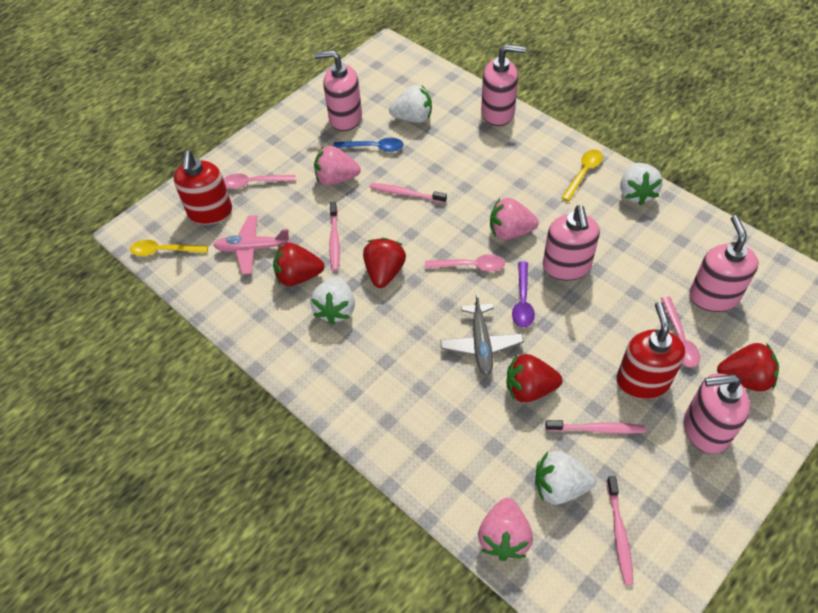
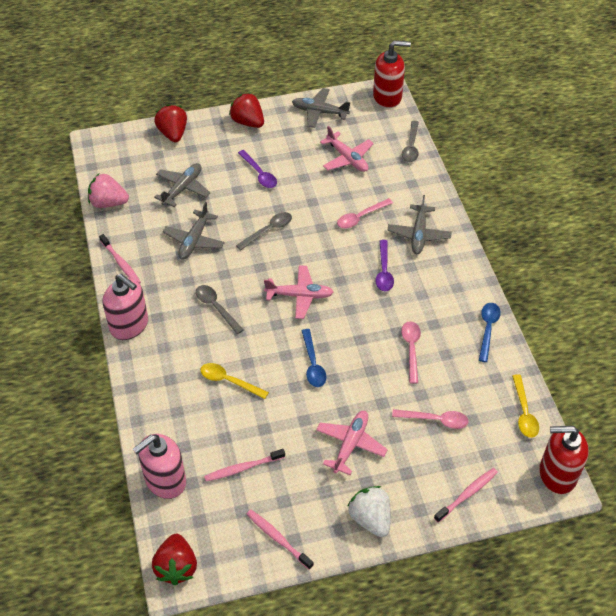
blue spoon: [333,138,404,152] = 1 -> [301,329,327,387] [479,303,501,362] = 2
grey plane: [440,293,524,376] = 1 -> [154,163,210,207] [163,202,225,260] [292,88,350,128] [387,195,452,254] = 4
grey spoon: none = 0 -> [196,285,244,334] [236,212,292,250] [402,121,419,162] = 3
pink plane: [213,215,291,274] = 1 -> [264,265,334,319] [316,411,388,475] [320,126,374,172] = 3
pink soap dispenser: [314,50,362,131] [481,45,526,126] [543,205,600,281] [684,373,750,454] [689,215,759,312] = 5 -> [103,274,148,340] [133,434,186,499] = 2
pink strawberry: [314,146,361,185] [478,498,533,561] [490,198,539,240] = 3 -> [88,174,129,208] = 1
purple spoon: [512,262,535,328] = 1 -> [238,150,277,188] [375,240,394,291] = 2
red strawberry: [273,243,324,286] [363,238,406,288] [506,354,562,402] [717,343,779,391] = 4 -> [152,534,197,585] [154,104,187,142] [229,93,264,128] = 3
white strawberry: [310,277,355,325] [389,85,432,123] [535,451,596,504] [620,163,663,205] = 4 -> [347,486,391,537] = 1

